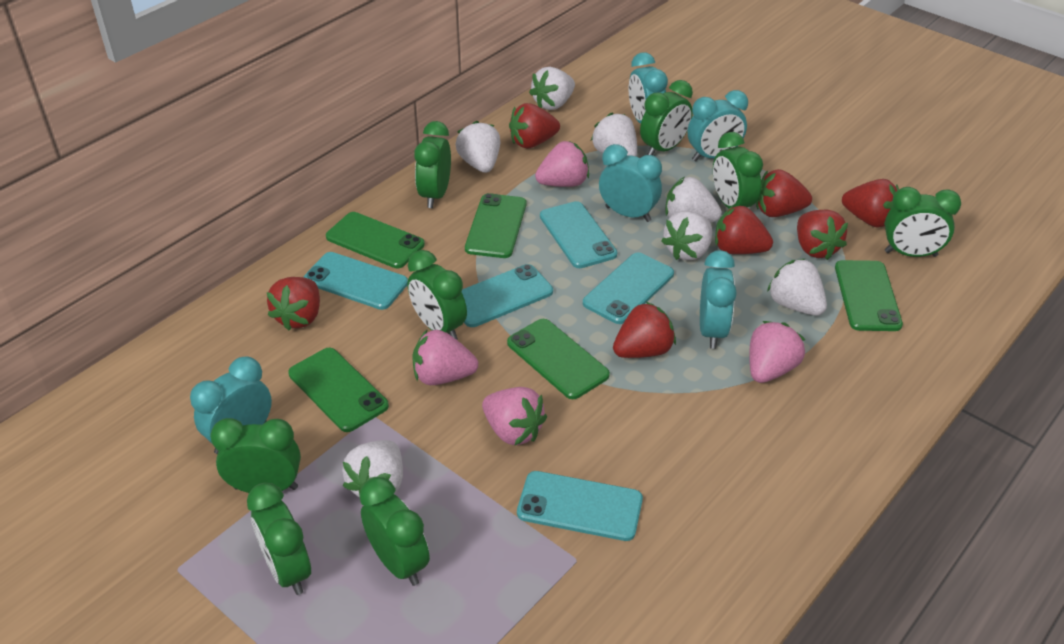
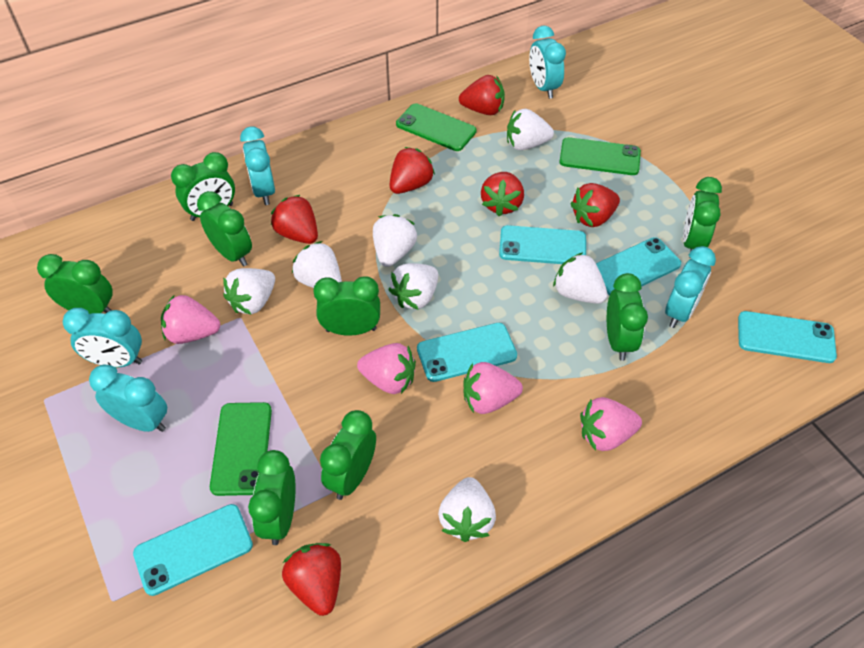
green phone: [288,348,389,432] [326,212,425,268] [465,193,526,258] [507,319,610,399] [835,260,903,331] = 5 -> [210,402,272,496] [396,103,477,151] [559,137,641,175] = 3
red strawberry: [267,277,320,331] [509,103,560,148] [613,302,676,358] [715,205,773,254] [756,169,812,217] [797,210,848,260] [842,179,899,228] = 7 -> [271,195,318,244] [282,543,341,616] [389,147,435,194] [459,75,505,115] [481,172,524,216] [570,183,620,227] = 6

